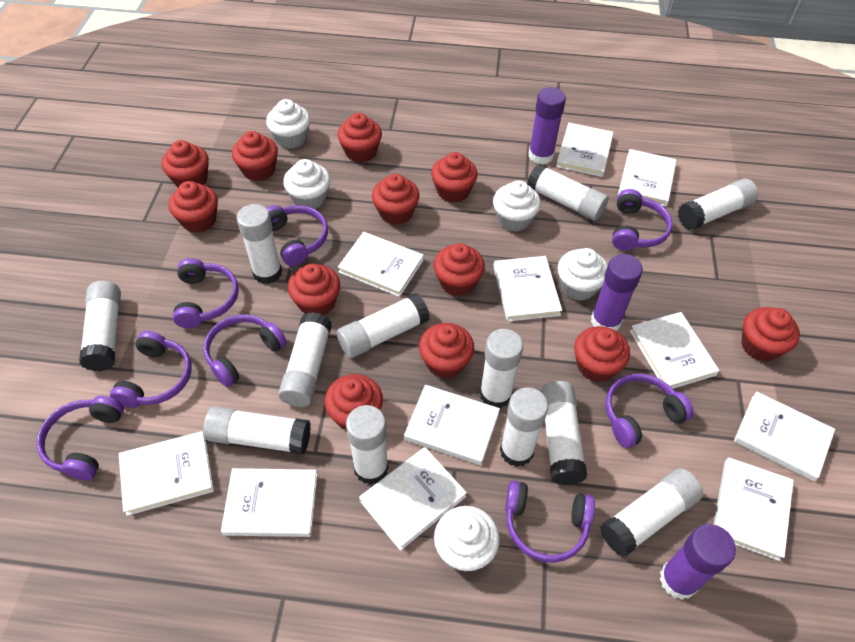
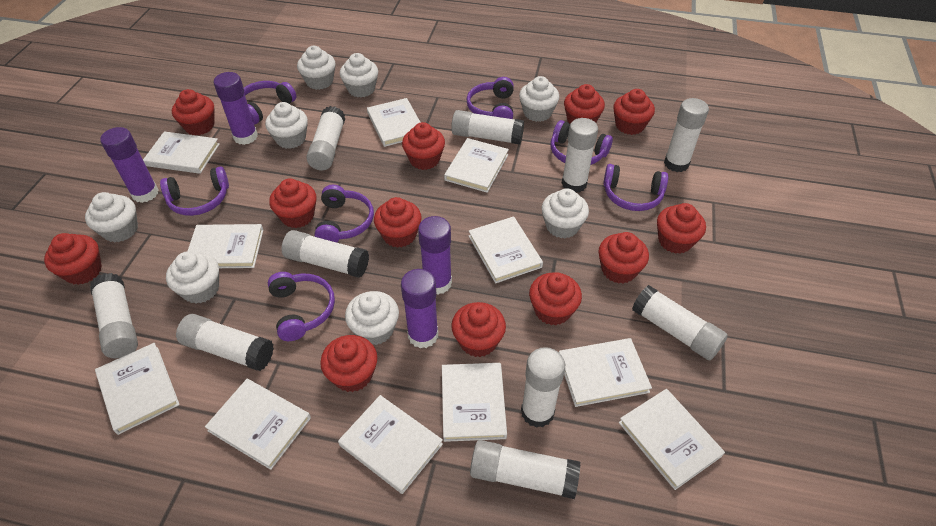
purple glue stick: [528,87,566,165] [591,254,643,331] [659,524,736,600] = 3 -> [100,127,159,203] [214,72,258,145] [401,269,438,348] [418,216,452,295] = 4
purple headphones: [37,396,124,480] [110,331,192,408] [173,258,239,328] [204,314,287,387] [266,205,328,266] [505,481,595,563] [605,374,694,448] [612,189,673,251] = 8 -> [160,166,229,216] [244,81,297,125] [268,272,335,341] [315,185,374,242] [466,77,514,119] [551,120,613,165] [603,164,668,211] = 7
white cupcake: [266,99,310,149] [283,159,331,209] [434,506,500,572] [493,180,541,232] [558,248,608,301] = 5 -> [85,192,138,243] [166,251,219,304] [265,102,308,149] [297,46,336,90] [340,53,378,98] [345,291,399,345] [519,76,559,122] [542,188,589,238] = 8
white glue stick: [79,281,121,371] [203,406,311,454] [237,204,282,284] [278,312,332,407] [337,293,430,358] [346,405,389,485] [480,329,523,408] [500,387,548,467] [527,163,609,221] [540,381,587,485] [600,468,703,557] [678,178,758,230] = 12 -> [90,273,138,359] [176,314,274,371] [281,230,369,278] [306,106,345,171] [451,110,524,145] [470,440,580,499] [521,347,565,428] [561,118,598,193] [632,285,728,360] [664,98,709,172] = 10

